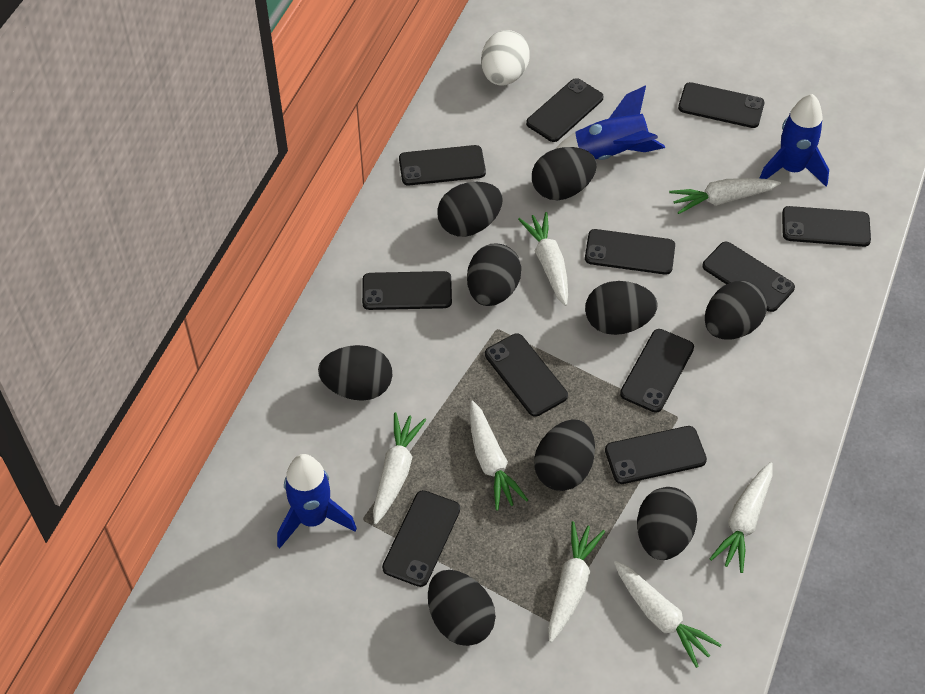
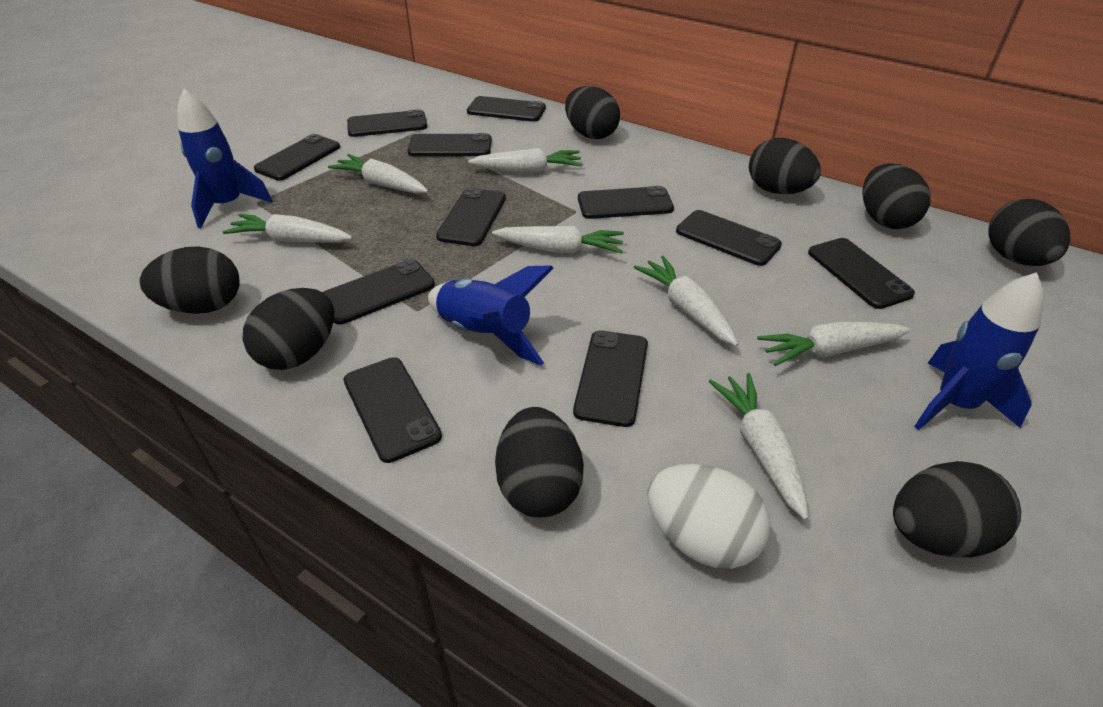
black egg: [318,345,392,401] [428,570,496,646] [437,182,503,237] [467,243,521,306] [532,147,597,200] [534,419,595,491] [585,281,658,335] [637,487,697,560] [705,281,767,339] = 9 -> [140,246,240,314] [243,288,334,370] [495,407,584,517] [565,86,620,139] [749,138,821,194] [862,163,931,229] [893,461,1021,557] [988,199,1070,266] = 8

